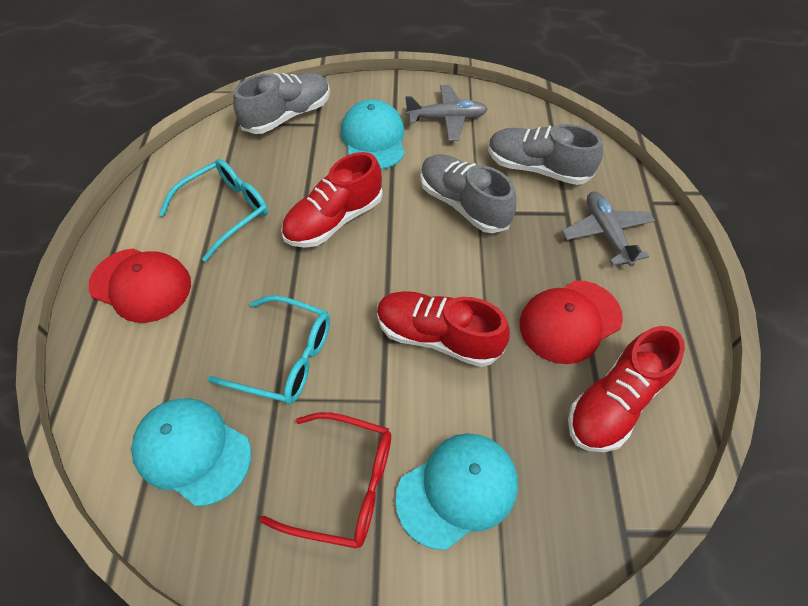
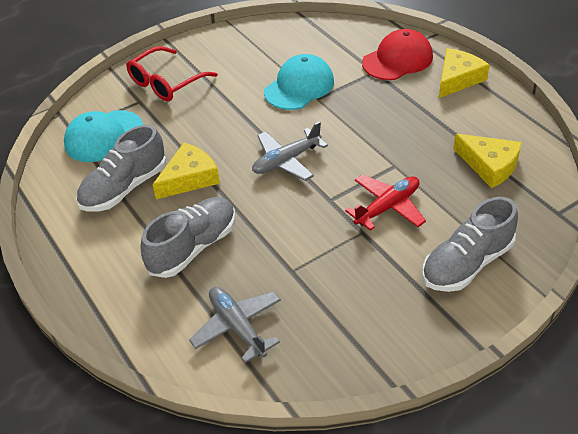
red cap: [89,248,191,323] [520,280,623,364] = 2 -> [362,29,433,80] = 1
red plane: none = 0 -> [345,174,426,231] = 1
red shoe: [281,152,383,248] [377,291,510,367] [568,326,685,452] = 3 -> none = 0
turquoise cap: [131,398,251,506] [341,100,404,170] [395,434,518,550] = 3 -> [64,110,143,162] [264,54,334,110] = 2
turquoise glasses: [159,159,268,262] [208,296,330,404] = 2 -> none = 0
yellow cheese: none = 0 -> [152,143,220,199] [439,48,490,98] [453,134,522,188] = 3

